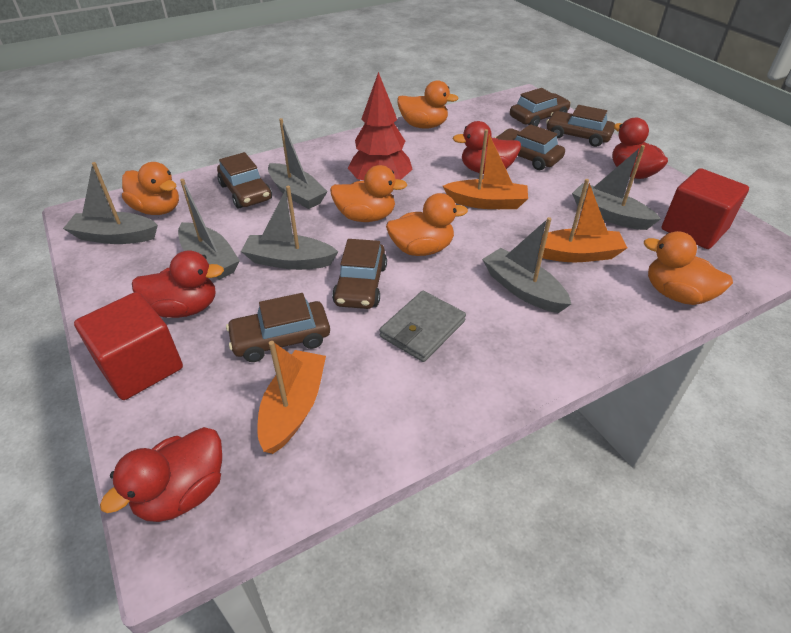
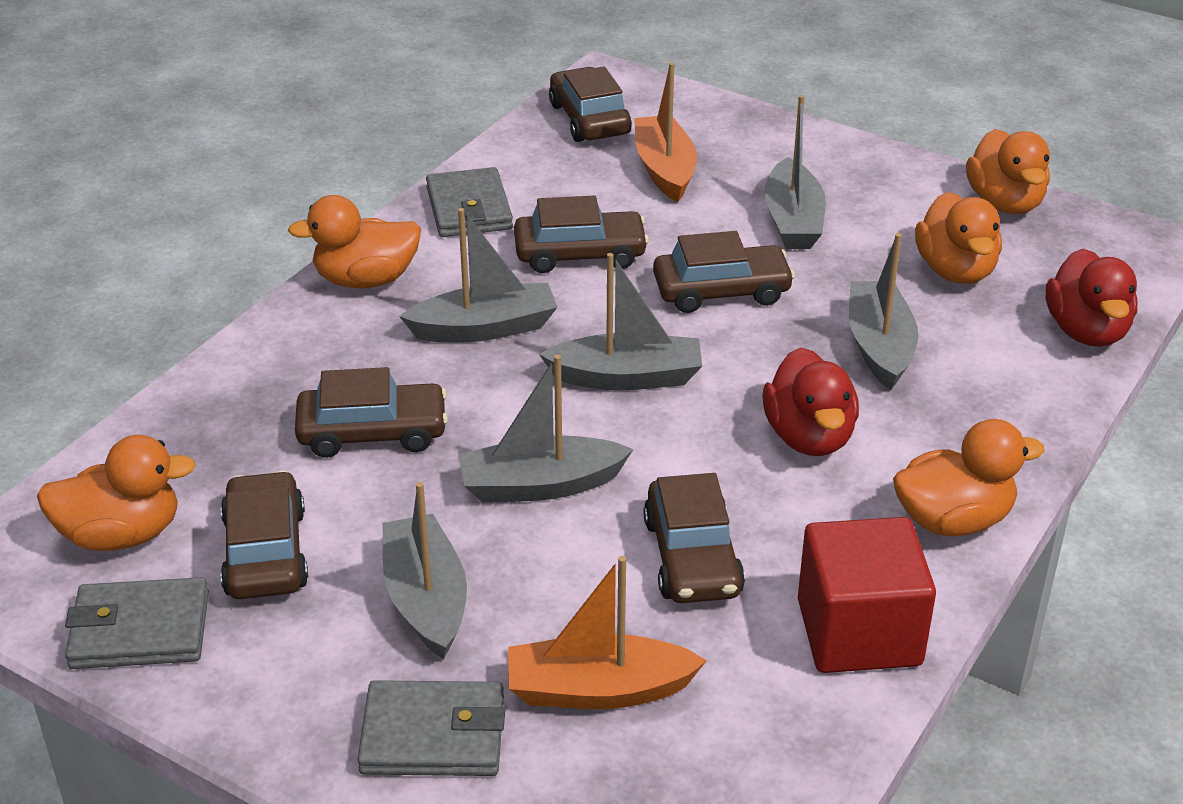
grey wallet: [379,291,466,362] = 1 -> [65,577,209,669] [357,680,505,776] [426,167,513,237] = 3
orange boat: [257,341,326,454] [443,129,528,209] [538,179,627,262] = 3 -> [508,556,707,709] [634,62,697,202] = 2
red cube: [74,292,183,400] [662,168,749,249] = 2 -> [798,517,936,673] = 1
red duck: [100,427,222,522] [132,250,224,318] [453,121,521,174] [612,118,668,179] = 4 -> [762,347,859,456] [1046,249,1137,347] = 2
red tree: [348,72,413,180] = 1 -> none = 0

